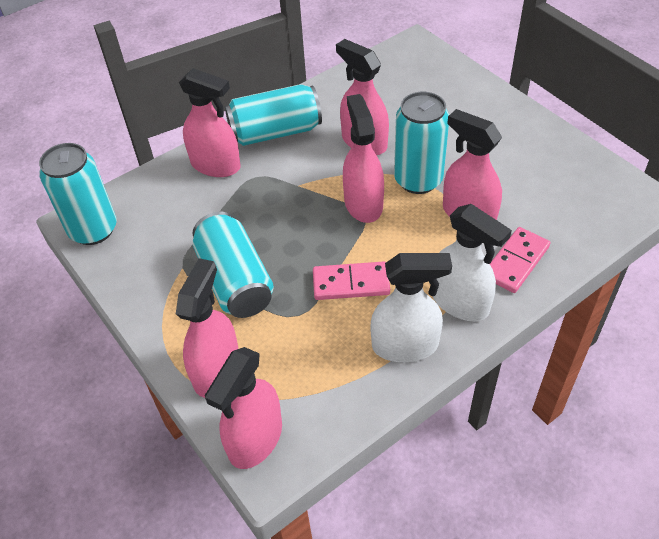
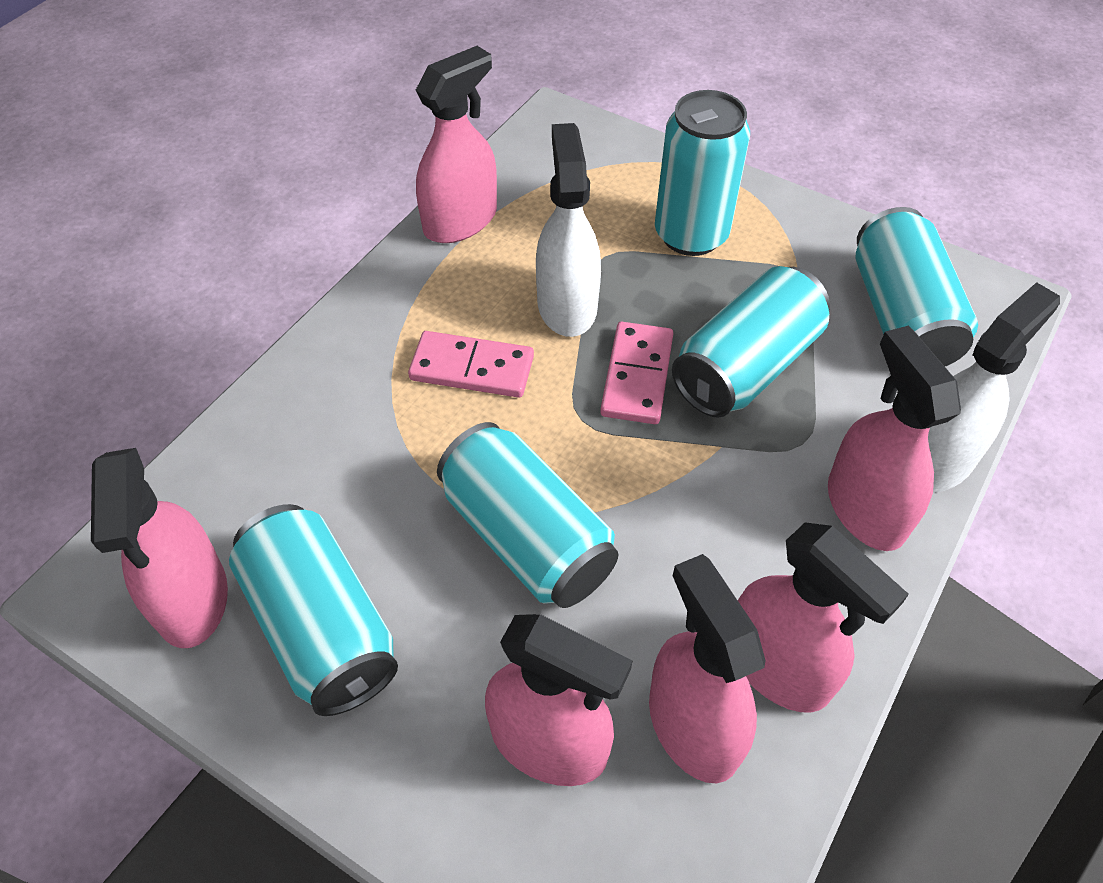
turquoise can: [39,143,117,245] [193,212,274,318] [225,84,322,146] [394,92,449,194] = 4 -> [229,504,398,716] [437,422,618,608] [655,90,750,256] [672,266,830,418] [855,207,978,366] = 5

